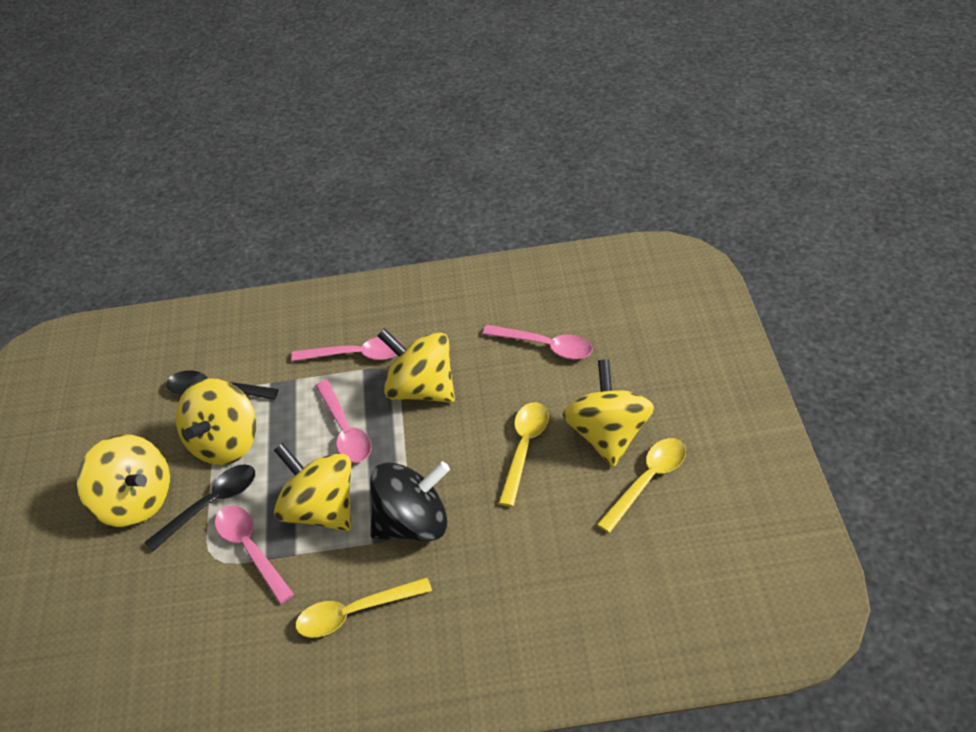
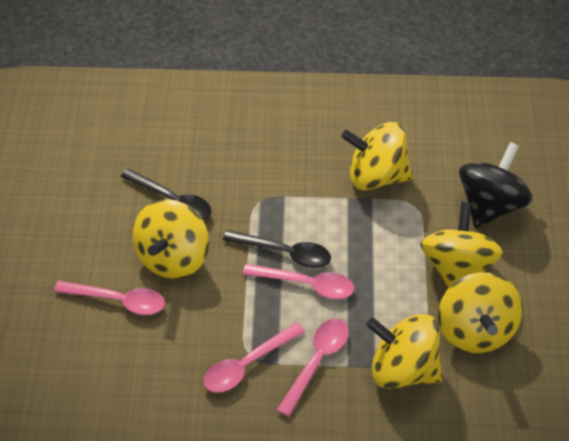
yellow spoon: [295,577,432,638] [499,402,549,507] [597,438,686,533] = 3 -> none = 0

